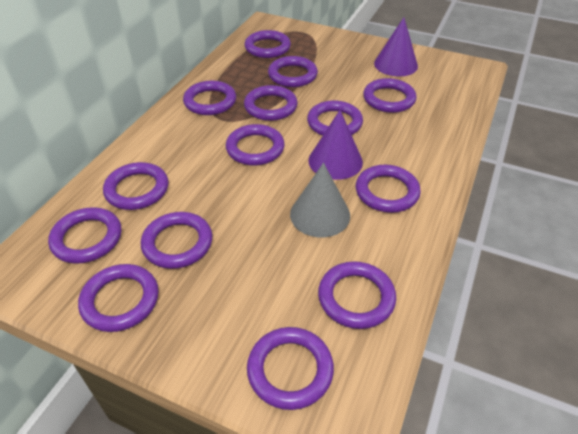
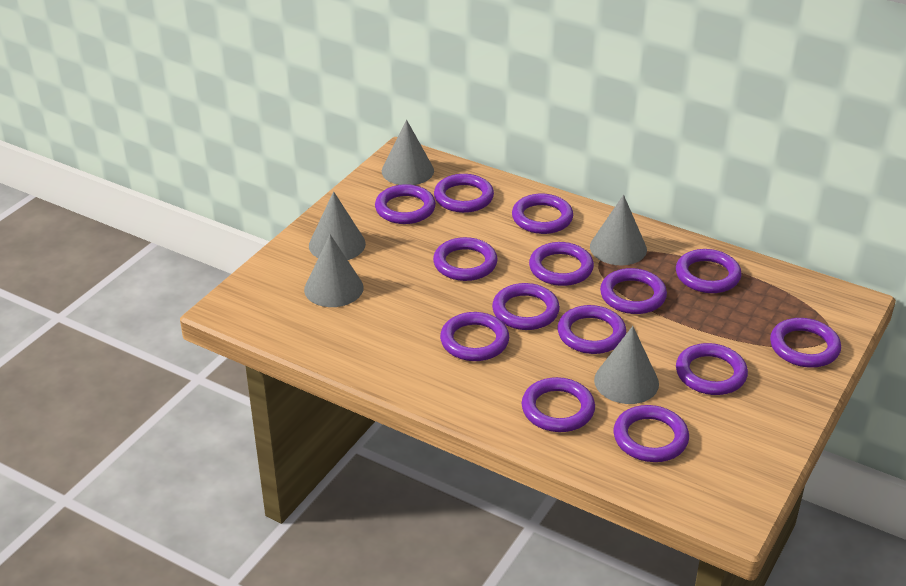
grey cone: [290,163,350,238] = 1 -> [304,235,364,307] [309,191,366,260] [382,120,434,185] [590,195,647,265] [594,326,659,404] = 5
purple cone: [308,110,363,180] [374,18,418,77] = 2 -> none = 0

